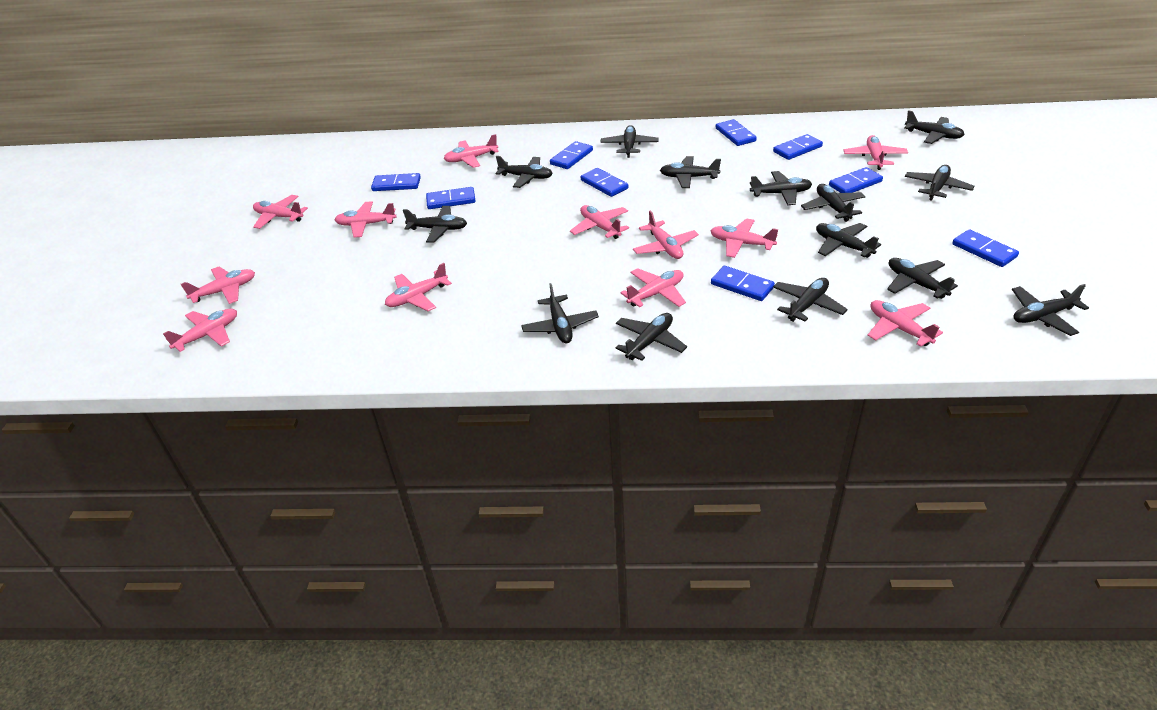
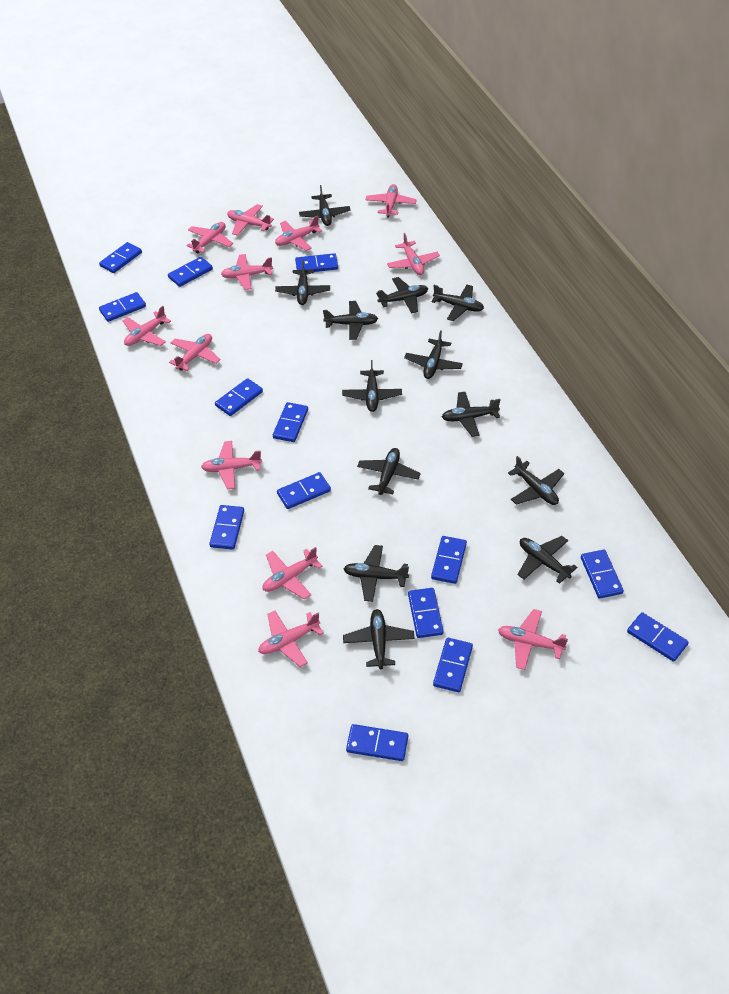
black plane: [403,206,467,243] [495,156,553,188] [521,283,599,343] [600,125,659,158] [615,313,687,361] [660,156,721,188] [750,171,812,205] [773,278,848,322] [801,184,866,222] [816,223,881,258] [887,258,958,299] [904,110,965,144] [905,165,975,201] [1012,284,1089,336] = 14 -> [275,260,330,305] [299,185,351,226] [323,301,378,340] [342,360,402,412] [343,545,409,602] [343,609,415,669] [357,448,421,495] [376,277,428,314] [404,330,463,379] [431,285,484,321] [442,392,501,437] [508,456,564,505] [518,536,577,584] = 13
blue domino: [371,173,421,191] [426,187,476,209] [550,141,593,169] [581,168,628,197] [711,266,775,301] [716,119,757,146] [773,134,823,160] [829,167,883,193] [952,229,1019,267] = 9 -> [99,242,142,273] [99,292,146,322] [168,257,213,287] [209,505,244,550] [215,378,263,416] [273,402,308,442] [277,472,331,509] [295,253,338,272] [346,724,408,761] [408,588,444,638] [431,536,467,584] [433,638,473,692] [581,550,624,599] [627,612,689,662] = 14

